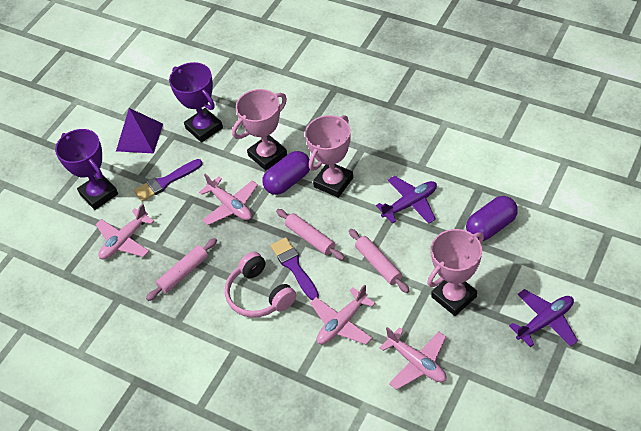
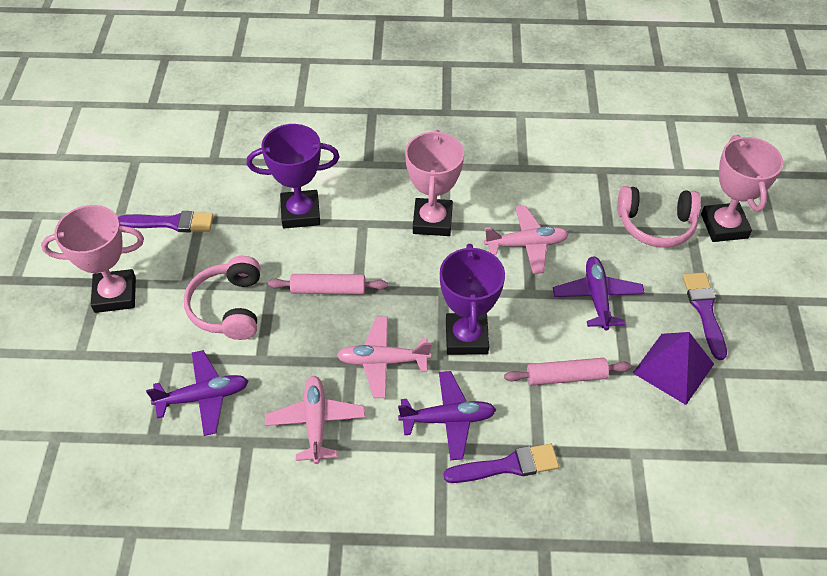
pink headphones: [225,252,296,318] = 1 -> [184,256,260,340] [617,186,701,248] = 2
pink plane: [95,204,154,259] [199,174,258,225] [310,285,376,345] [380,327,446,390] = 4 -> [265,376,365,464] [337,317,431,398] [484,206,569,274] = 3
pink rolling pin: [146,238,217,301] [276,209,345,260] [349,229,409,293] = 3 -> [268,274,388,294] [504,358,631,385] = 2
purple brush: [134,159,202,202] [271,237,319,300] = 2 -> [118,211,214,232] [443,444,559,483] [683,272,727,360] = 3
purple capsule: [262,151,310,195] [466,196,518,241] = 2 -> none = 0
purple plane: [376,176,437,224] [509,289,578,347] = 2 -> [146,350,248,436] [398,371,496,460] [553,257,645,330] = 3

